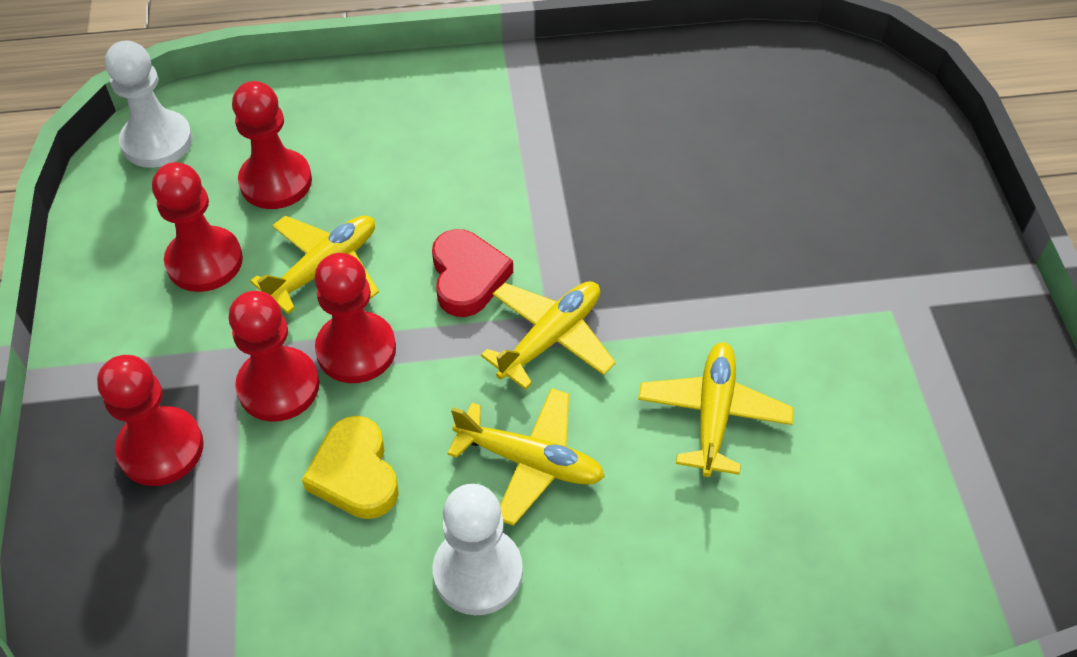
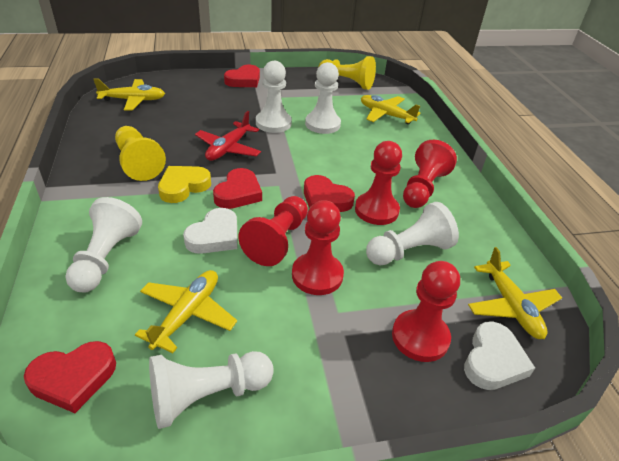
red heart: [432,229,513,317] = 1 -> [24,341,116,413] [213,168,262,209] [224,65,260,87] [304,175,355,212] = 4
red plane: none = 0 -> [195,111,261,161] = 1
white heart: none = 0 -> [183,208,237,254] [464,321,535,390] = 2
white pawn: [105,40,193,168] [433,484,523,615] = 2 -> [65,197,142,292] [149,351,274,429] [256,61,292,133] [305,62,341,134] [366,202,459,265] = 5
yellow pawn: none = 0 -> [115,126,166,181] [318,56,376,90] = 2

